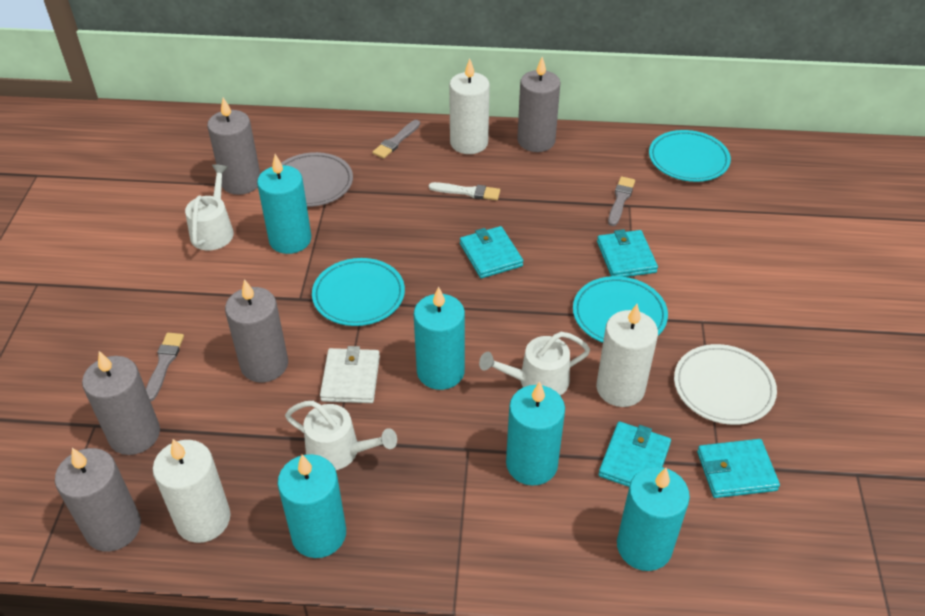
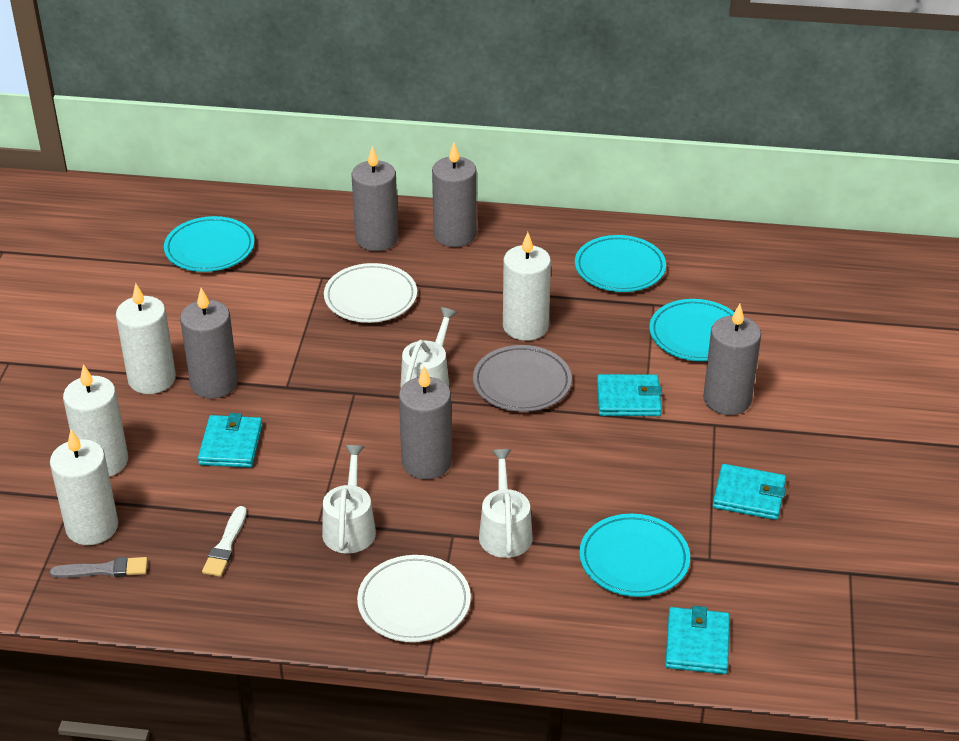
grey brush: [146,333,184,401] [373,120,420,159] [608,176,635,226] = 3 -> [50,557,148,578] = 1
turquoise candle: [257,154,311,254] [277,454,346,558] [414,286,465,390] [506,381,565,486] [617,467,690,571] = 5 -> none = 0
turquoise plate: [312,258,405,326] [573,276,668,343] [649,130,731,182] = 3 -> [164,216,255,272] [575,235,666,292] [579,514,690,597] [649,299,735,361] = 4
white candle: [153,439,231,543] [449,58,490,154] [596,304,658,407] = 3 -> [50,430,118,545] [63,364,128,477] [116,283,176,394] [503,232,551,341] = 4
white plate: [674,344,777,425] = 1 -> [324,263,417,323] [357,555,471,642] = 2
white wallet: [320,346,380,403] = 1 -> none = 0

